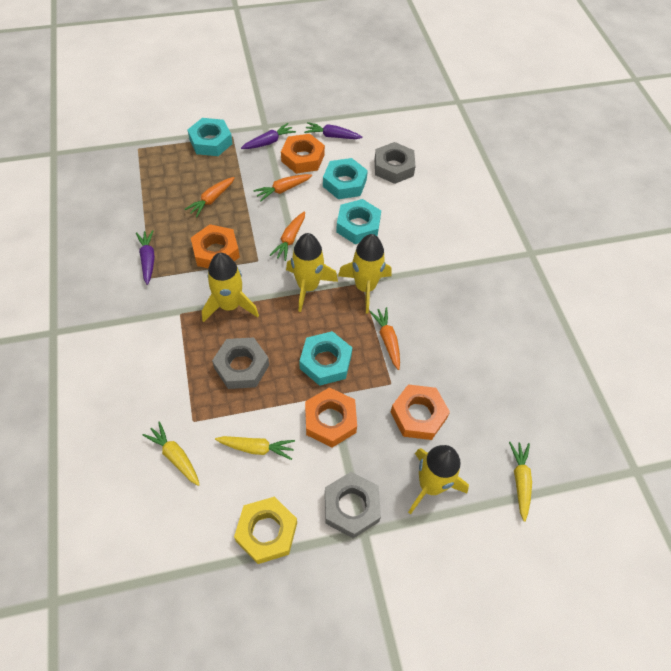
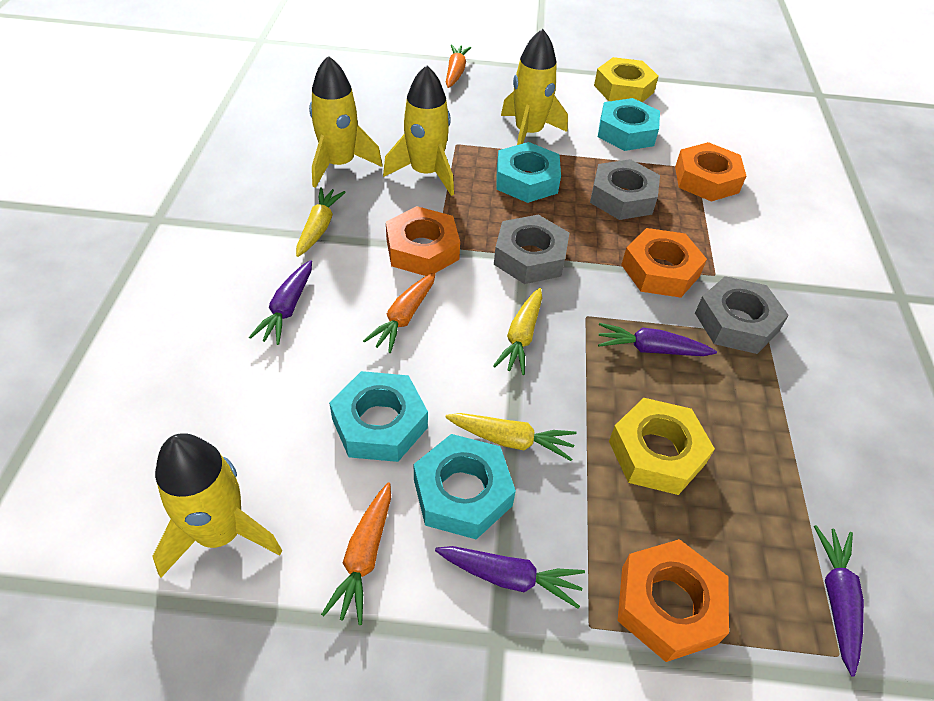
orange carrot: [185,177,235,217] [253,174,312,202] [270,211,305,261] [369,307,400,370] = 4 -> [321,482,391,625] [363,273,436,353] [446,44,471,88] = 3
purple carrot: [136,230,155,285] [241,123,296,149] [304,122,362,139] = 3 -> [249,260,312,345] [435,546,585,609] [598,323,717,356] [814,525,864,677] = 4
yellow nut: [234,497,297,564] = 1 -> [594,57,659,102] [609,398,715,495] = 2

